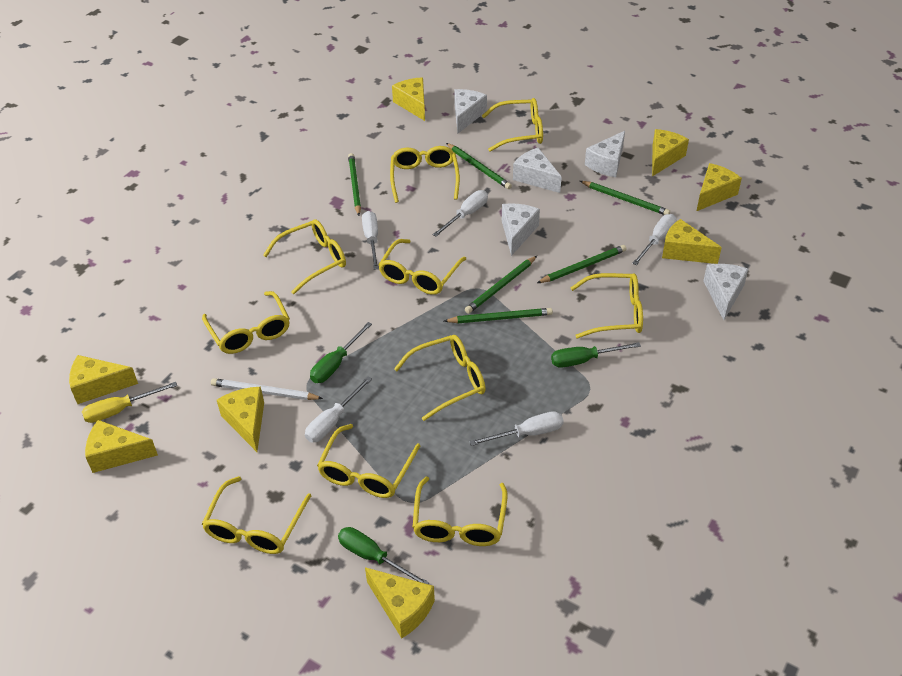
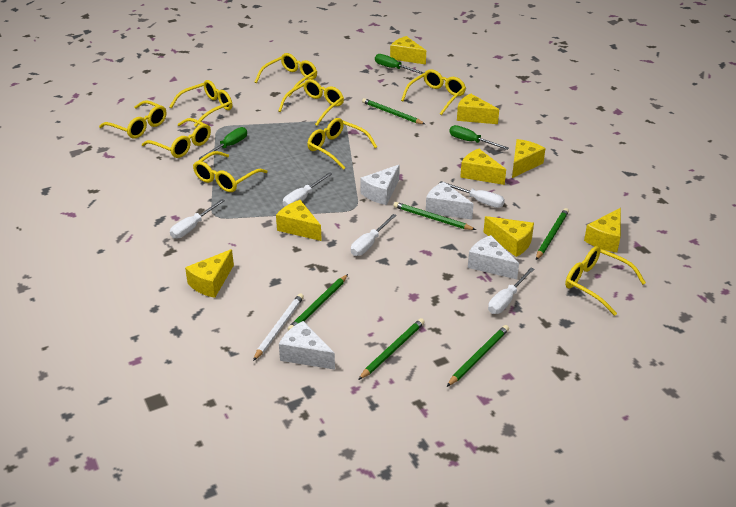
white cheese: [454,89,487,133] [502,203,540,256] [513,148,562,193] [585,131,625,177] [703,264,748,320] = 5 -> [279,321,335,370] [361,165,400,205] [426,182,474,220] [468,235,519,279] = 4
yellow glasses: [202,291,290,354] [202,476,311,554] [263,219,346,294] [317,424,420,498] [378,239,466,295] [390,146,460,203] [394,335,486,421] [413,477,508,546] [482,98,543,152] [571,273,643,338] = 10 -> [99,100,166,139] [142,118,211,158] [169,80,232,127] [193,151,267,192] [255,53,317,97] [278,79,344,126] [307,118,377,170] [401,69,466,115] [565,246,646,316] = 9
yellow screwdriver: [82,382,177,423] = 1 -> none = 0

